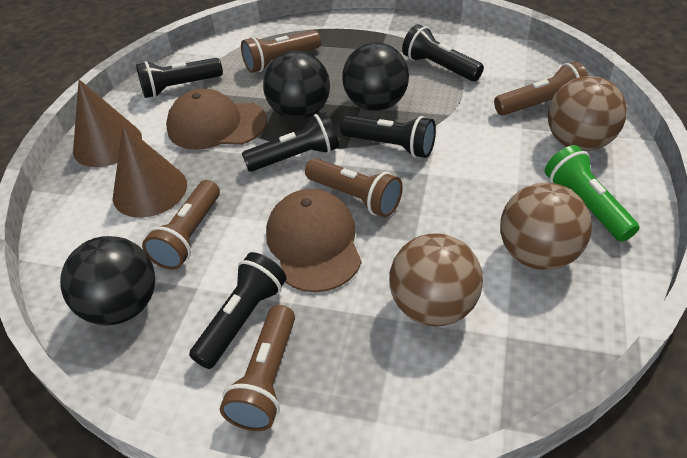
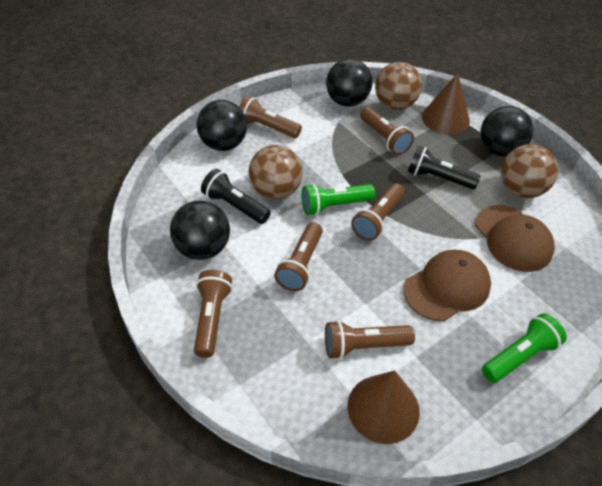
black ball: [60,236,155,325] [263,51,330,120] [342,42,409,111] = 3 -> [170,201,230,260] [197,100,247,151] [326,59,373,107] [480,106,534,157] = 4
black flashlight: [136,58,223,98] [189,252,287,369] [242,112,339,172] [340,115,436,158] [402,24,484,81] = 5 -> [201,169,270,224] [408,146,481,189] = 2
brown flashlight: [142,180,220,270] [220,305,295,431] [241,30,321,73] [305,158,403,217] [494,62,588,115] = 5 -> [194,270,232,358] [239,96,302,138] [274,222,323,291] [325,320,415,359] [351,183,405,241] [360,107,414,155] = 6
green flashlight: [545,145,640,242] = 1 -> [301,184,375,215] [482,313,567,383] = 2

